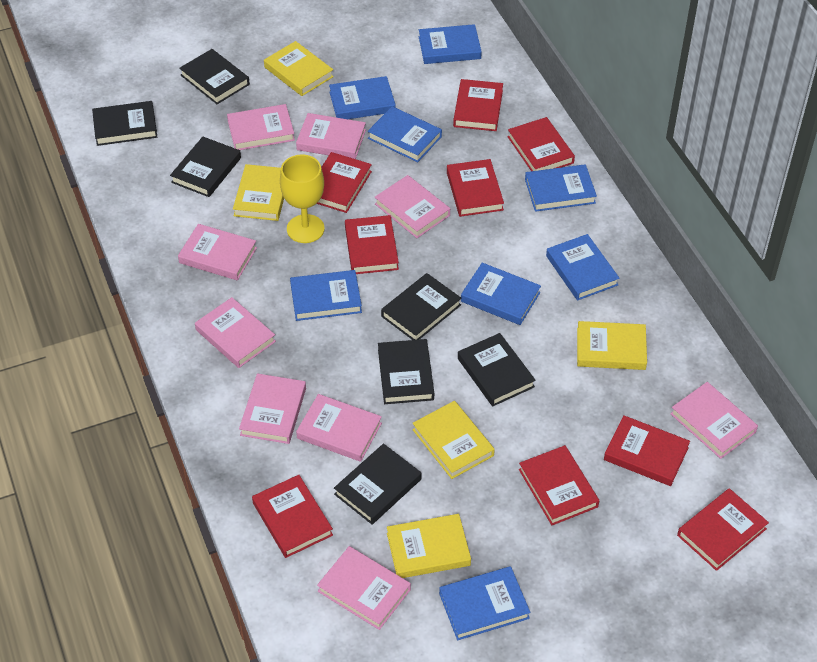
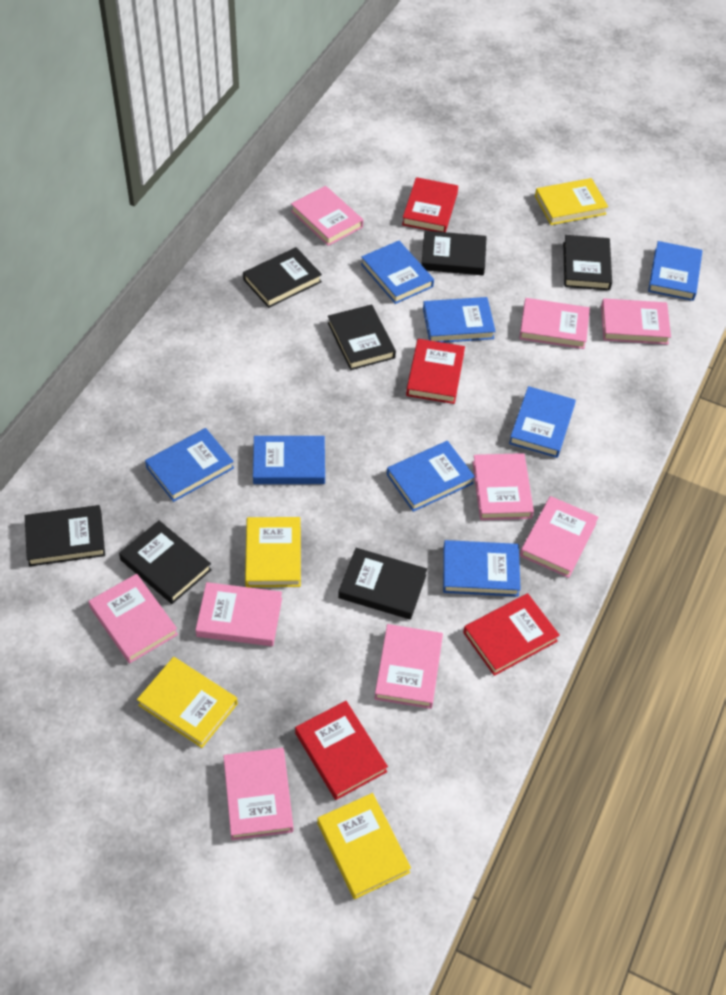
red book: [252,475,333,558] [317,152,372,213] [345,215,399,274] [447,159,504,217] [453,79,503,131] [507,117,575,171] [519,445,599,525] [604,415,690,486] [677,488,769,571] = 9 -> [295,701,388,800] [402,177,458,232] [406,339,465,404] [463,593,560,676] = 4
yellow book: [233,164,284,221] [264,41,334,96] [387,514,471,578] [412,401,495,479] [577,321,647,370] = 5 -> [137,657,238,748] [245,517,301,587] [317,793,411,899] [535,178,608,225] = 4
yellow goblet: [280,154,325,243] = 1 -> none = 0

